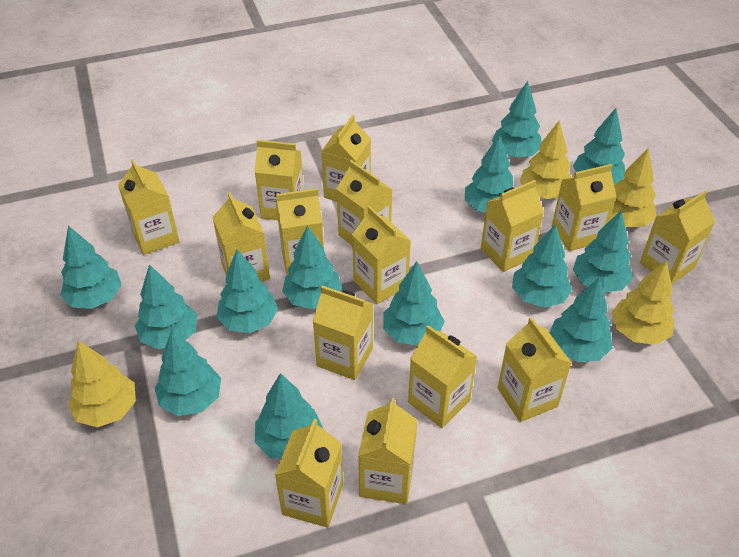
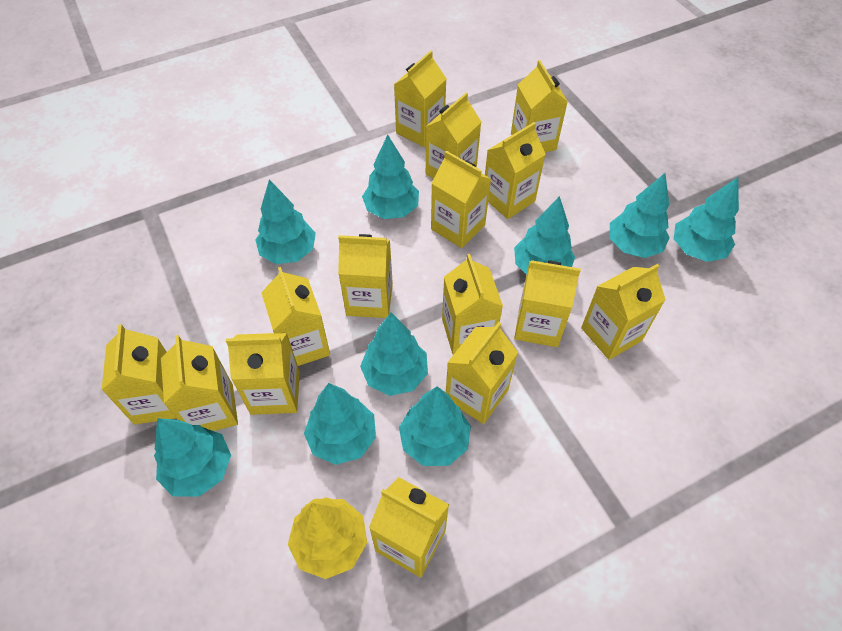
turquoise tree: [60,226,122,309] [135,264,197,349] [155,330,221,416] [217,249,278,333] [255,373,323,459] [282,225,342,309] [383,261,445,346] [465,135,513,213] [492,81,542,157] [512,224,572,308] [550,278,612,362] [573,108,625,185] [573,210,633,292] = 13 -> [154,418,231,497] [255,179,316,264] [304,383,376,465] [360,312,428,396] [362,135,419,219] [399,386,471,466] [514,196,575,274] [610,173,670,258] [674,177,739,262] = 9
yellow tree: [68,340,136,427] [520,121,571,199] [610,148,656,227] [612,260,675,345] = 4 -> [288,497,367,579] = 1

